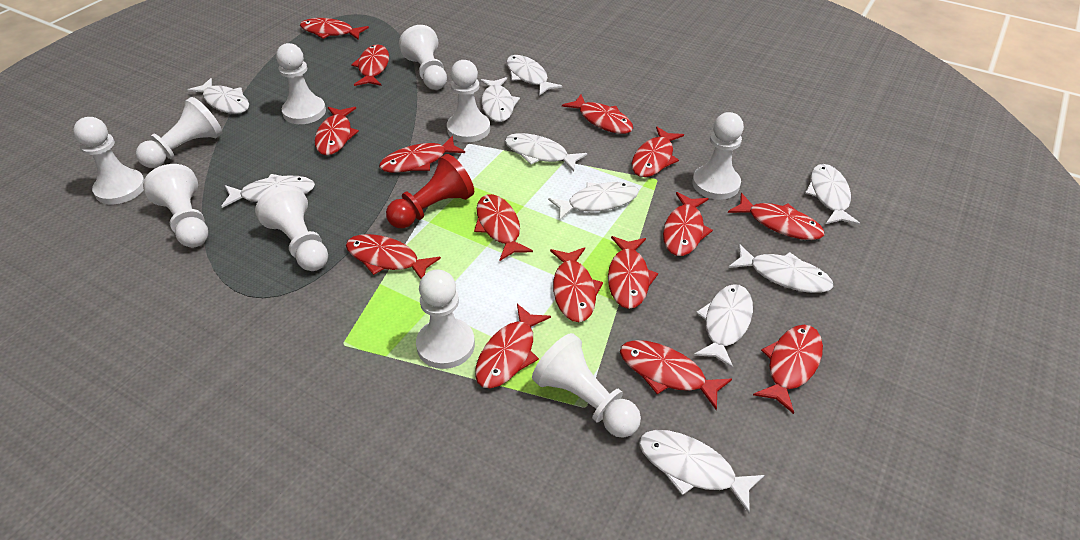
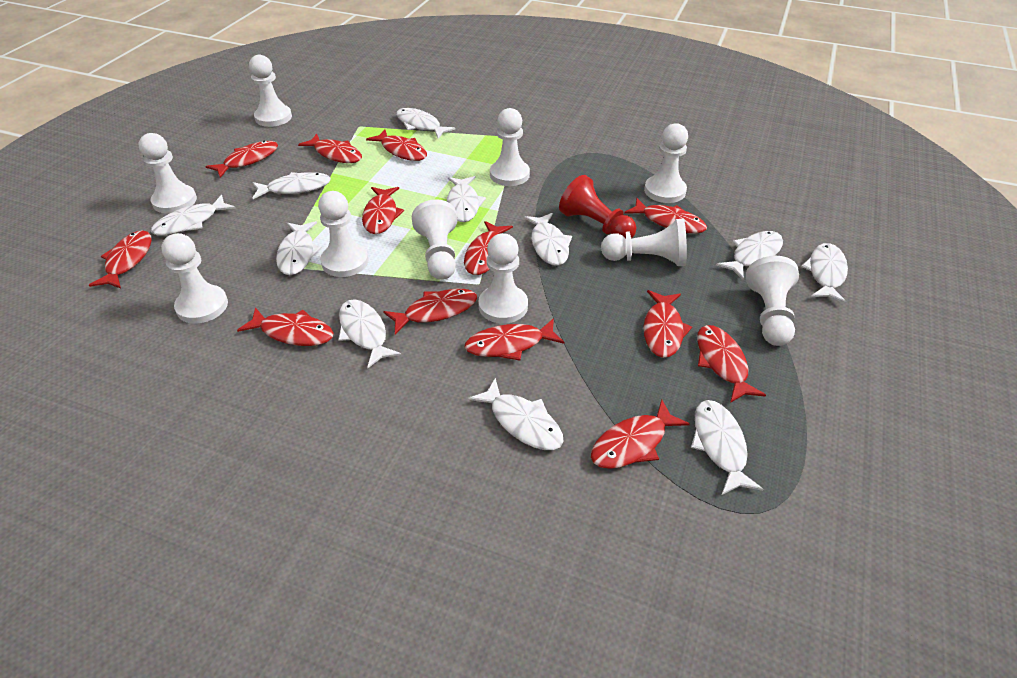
red fish: [300,18,369,40] [315,107,359,155] [346,234,441,279] [351,44,389,86] [379,136,465,173] [474,194,533,261] [475,304,551,388] [550,247,603,322] [562,94,633,134] [608,236,658,309] [620,340,732,410] [632,126,684,177] [663,192,713,256] [728,193,824,240] [753,325,823,414] = 15 -> [89,230,152,288] [205,141,278,178] [237,307,334,346] [298,134,362,163] [362,187,404,234] [366,130,427,161] [383,289,477,334] [464,221,513,275] [465,318,564,361] [591,399,690,469] [624,198,707,234] [643,290,692,358] [697,325,766,403] = 13
white fish: [188,78,249,114] [222,174,315,208] [480,77,520,122] [505,133,587,172] [506,55,562,96] [548,182,639,220] [639,430,765,513] [693,284,753,368] [729,244,834,293] [805,164,860,225] = 10 -> [151,195,236,236] [252,172,331,199] [276,221,322,275] [338,299,401,368] [396,108,456,139] [447,176,486,222] [468,378,564,450] [524,213,572,266] [691,400,764,495] [716,231,783,280] [801,243,848,304] = 11

